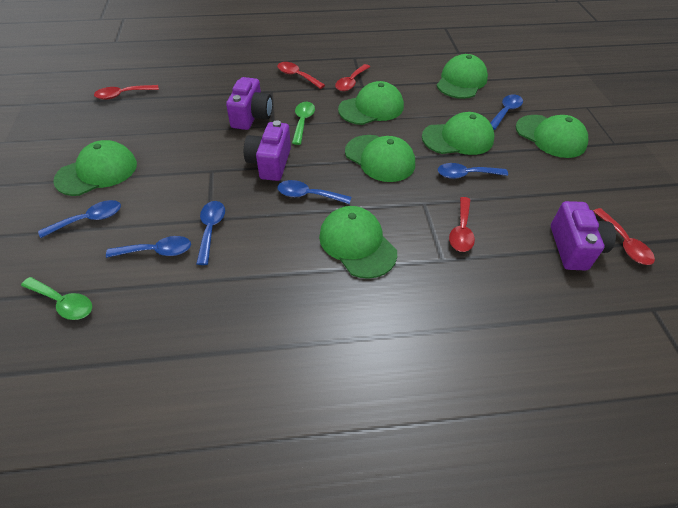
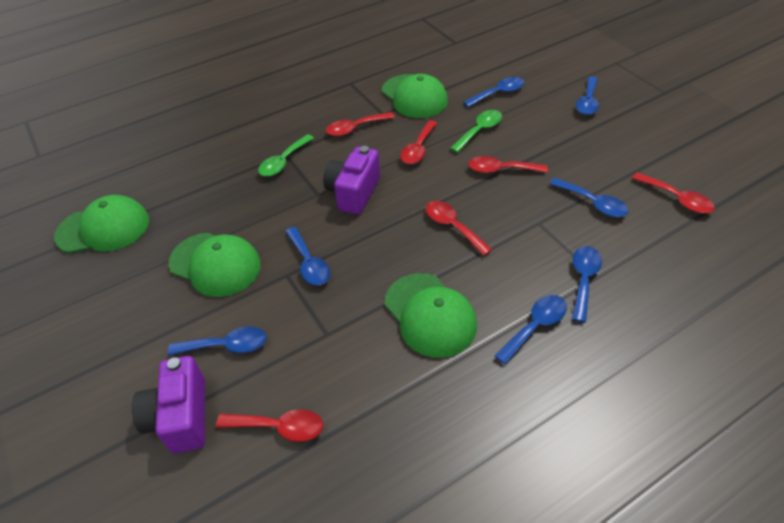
blue spoon: [38,200,121,238] [106,236,191,258] [196,201,225,265] [277,180,351,204] [438,163,508,179] [490,94,523,130] = 6 -> [168,327,267,356] [285,227,330,285] [463,77,524,107] [495,295,567,365] [549,178,629,217] [572,246,602,323] [576,76,599,115] = 7
green cap: [53,140,137,196] [319,206,397,279] [338,81,404,125] [345,135,415,182] [422,112,494,155] [437,54,488,99] [516,115,588,158] = 7 -> [54,195,149,253] [169,233,261,297] [382,74,448,118] [385,273,477,358] = 4
purple camera: [226,77,273,130] [244,120,291,181] [551,201,616,270] = 3 -> [132,356,205,453] [323,146,380,215] = 2
red spoon: [94,85,159,100] [277,62,325,89] [335,64,370,91] [449,197,475,252] [593,208,655,265] = 5 -> [216,409,323,442] [326,112,395,136] [400,120,437,164] [425,201,492,256] [468,156,548,173] [632,172,715,214] = 6

